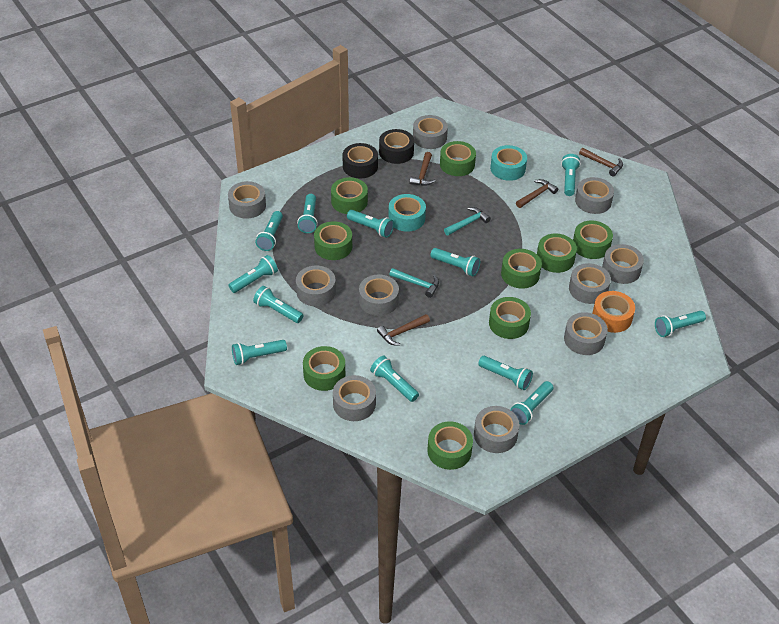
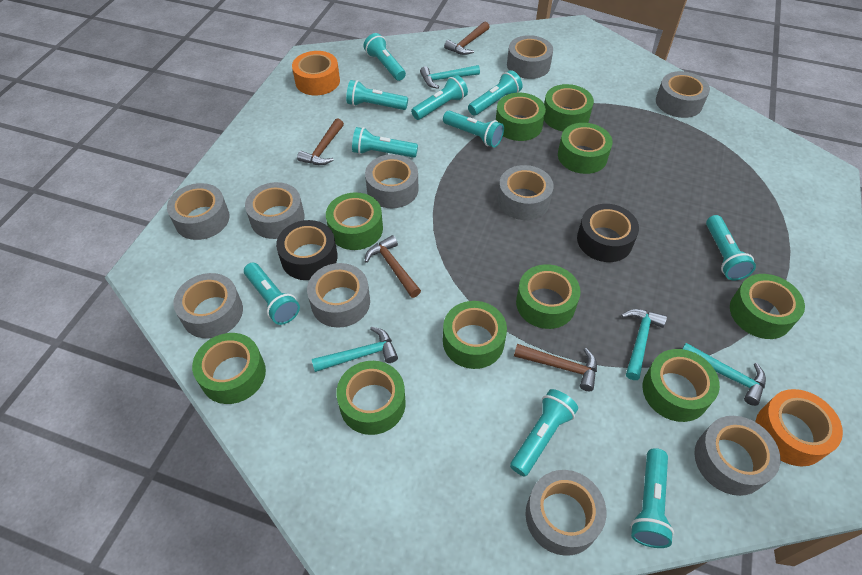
green tape: [303,346,345,391] [314,221,352,260] [331,177,368,214] [427,421,473,470] [440,141,476,176] [489,297,531,339] [501,249,542,289] [537,234,577,273] [573,221,613,259] = 9 -> [192,333,266,404] [326,192,383,250] [336,361,406,435] [443,301,507,369] [496,93,546,141] [516,264,581,329] [544,84,594,131] [558,123,613,174] [642,349,720,422] [730,274,805,339] = 10
orange tape: [592,291,635,333] = 1 -> [292,51,340,95] [756,389,843,466] = 2
turquoise flashlight: [229,255,278,293] [232,340,287,365] [253,286,303,323] [255,211,283,251] [297,194,318,233] [347,210,394,238] [370,356,419,402] [430,248,480,276] [478,356,533,390] [510,381,554,425] [561,154,581,196] [655,311,706,337] = 12 -> [244,263,300,325] [346,80,408,110] [352,127,418,158] [364,33,406,81] [411,75,468,120] [443,111,504,147] [468,70,522,116] [510,389,578,477] [631,448,674,548] [706,215,756,280] = 10
turquoise hammer: [389,268,439,298] [444,207,491,236] = 2 -> [312,326,398,372] [420,65,480,89] [621,309,667,380] [682,343,766,406] = 4
turquoise tape: [388,194,426,232] [490,145,527,181] = 2 -> none = 0

